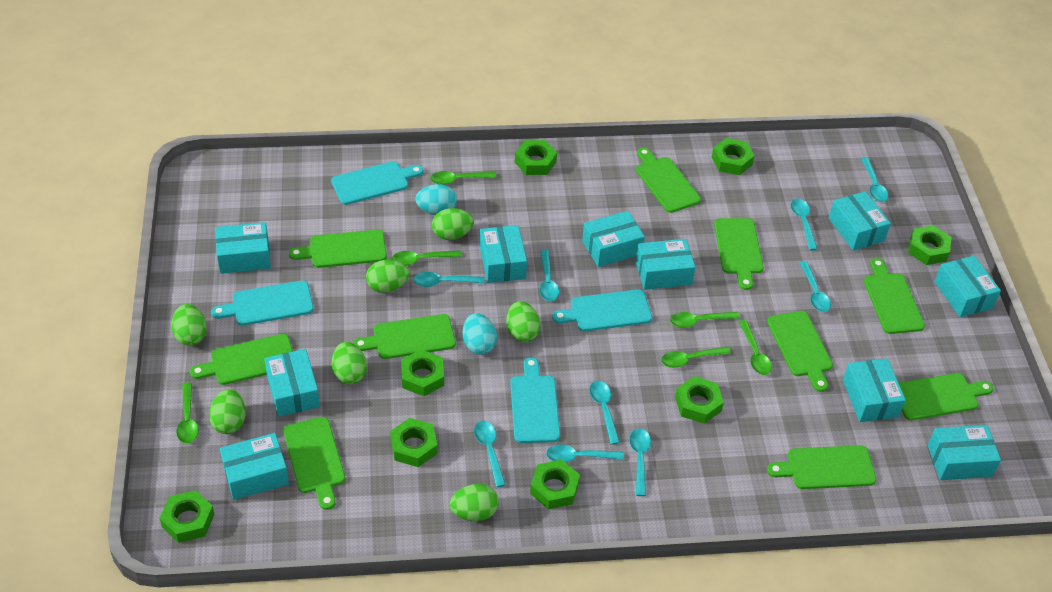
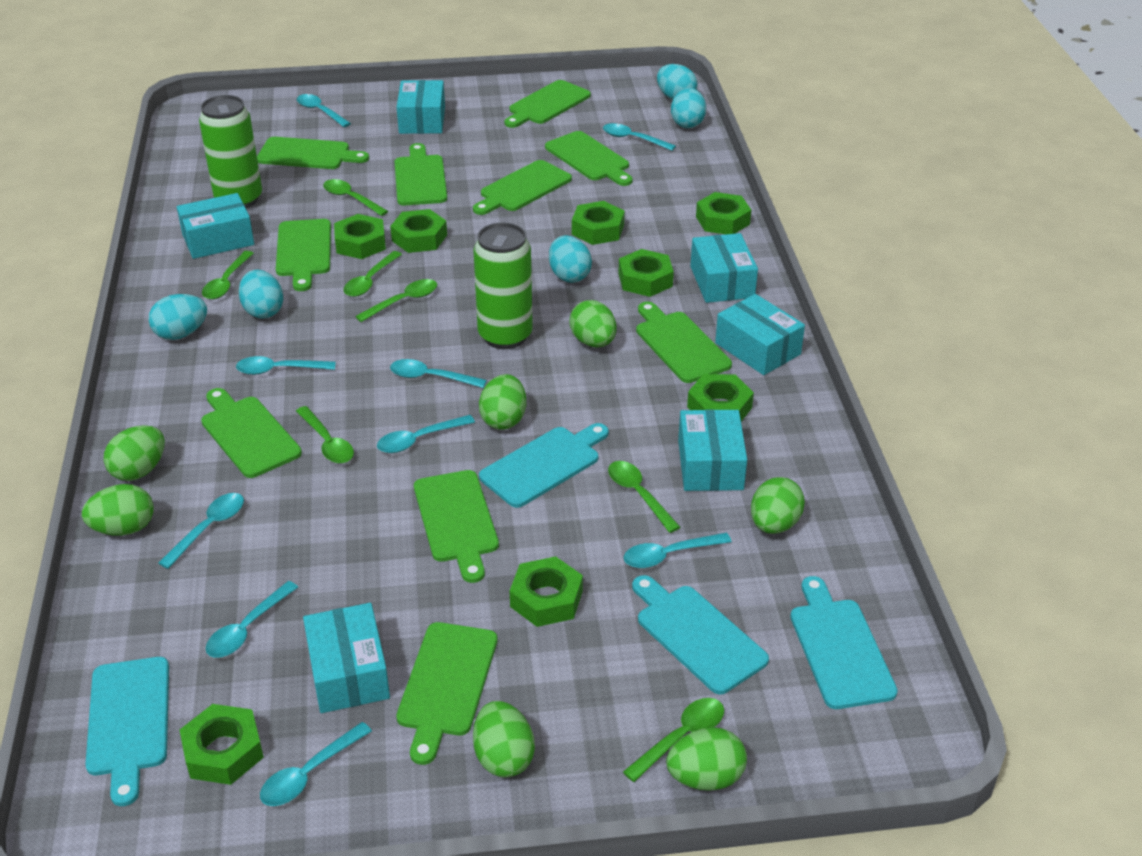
green can: none = 0 -> [199,95,262,208] [474,223,533,349] = 2
green spoon: [176,382,199,443] [392,250,461,266] [430,171,496,185] [661,346,731,368] [670,312,740,328] [739,320,772,375] = 6 -> [202,251,254,299] [296,406,354,463] [323,179,388,216] [344,251,402,297] [355,279,437,322] [608,461,680,533] [623,698,724,782] = 7
turquoise box: [215,222,271,274] [220,433,289,500] [264,349,320,417] [480,225,527,283] [582,211,645,267] [636,239,695,290] [829,191,891,251] [843,358,906,422] [928,425,1001,480] [934,256,1001,317] = 10 -> [177,193,254,259] [303,603,390,713] [397,80,445,134] [678,409,747,491] [690,233,758,303] [715,294,805,375] = 6
turquoise egg: [415,184,457,215] [463,313,497,355] = 2 -> [148,294,207,340] [239,270,283,319] [549,235,592,283] [657,64,697,100] [671,88,706,128] = 5

